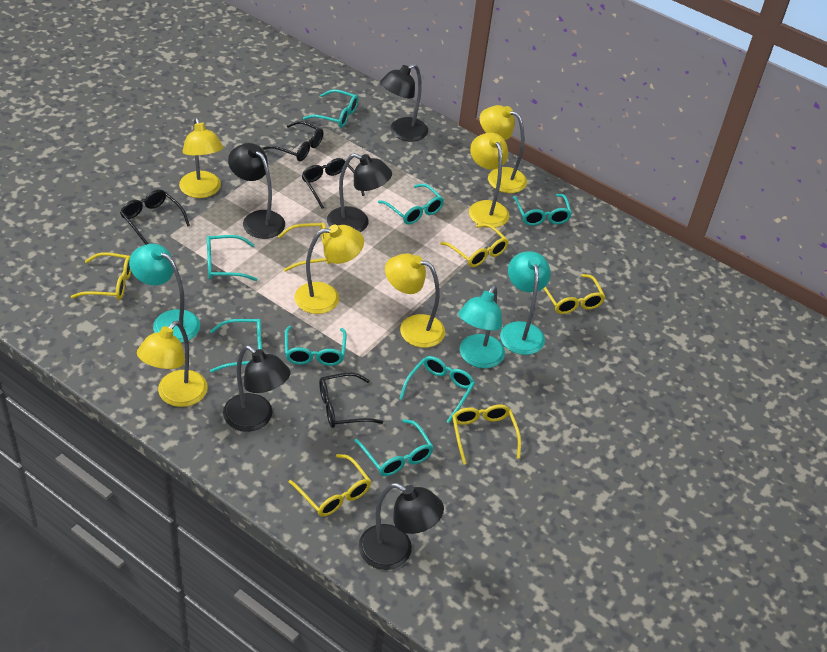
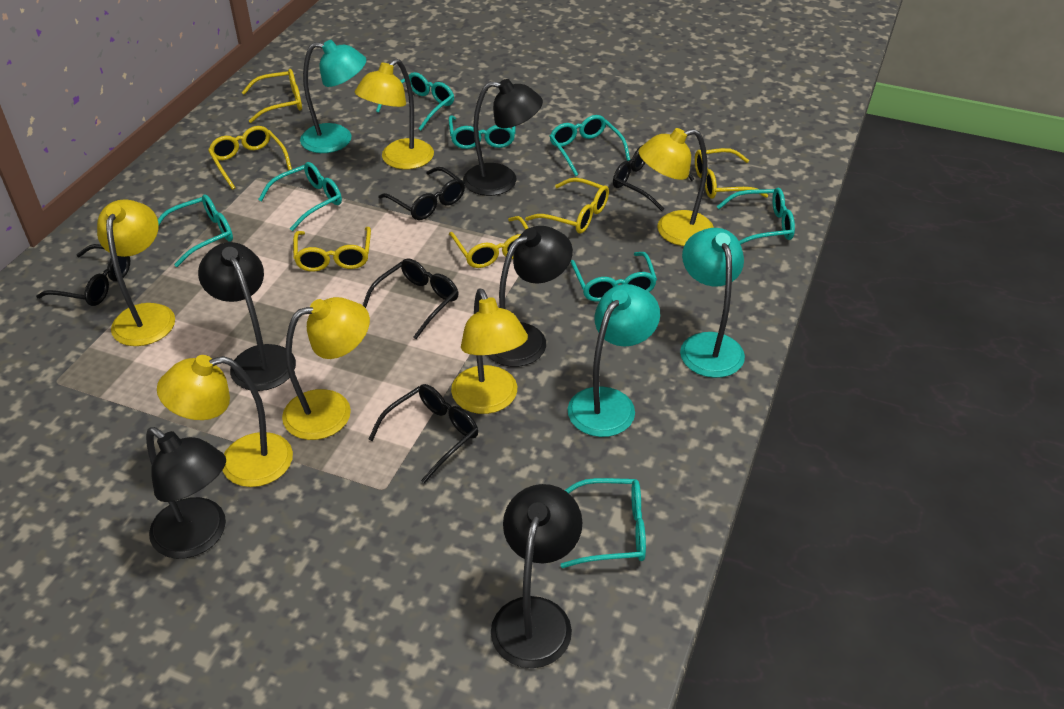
black glasses: [120,189,190,245] [263,121,324,161] [302,158,365,209] [319,372,383,428] = 4 -> [36,244,130,306] [363,259,458,339] [369,384,478,484] [378,167,465,220] [613,145,694,211] = 5

